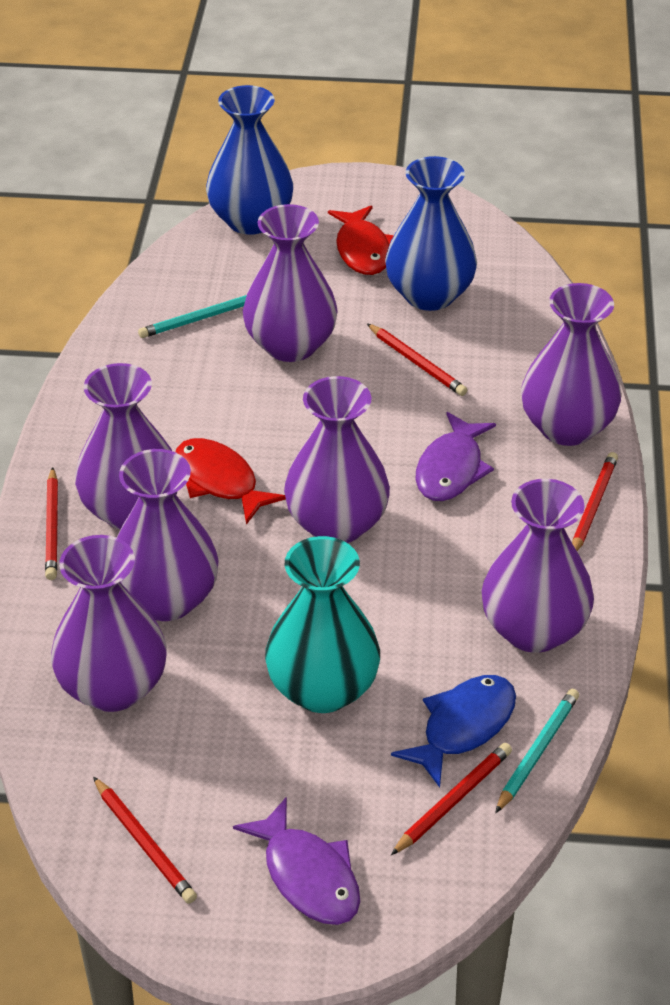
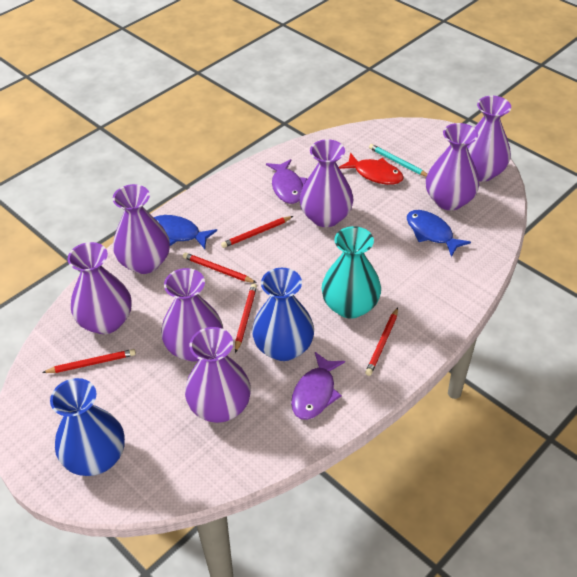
blue fish: [391,675,516,788] = 1 -> [154,215,217,249] [407,210,471,257] = 2
red fish: [176,438,286,525] [328,205,394,275] = 2 -> [339,153,404,185] = 1
turquoise pencil: [138,295,247,338] [495,689,579,813] = 2 -> [369,144,427,177] = 1

